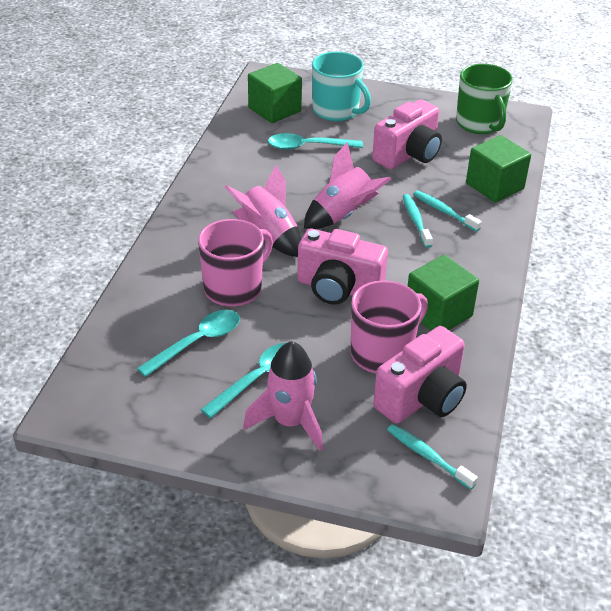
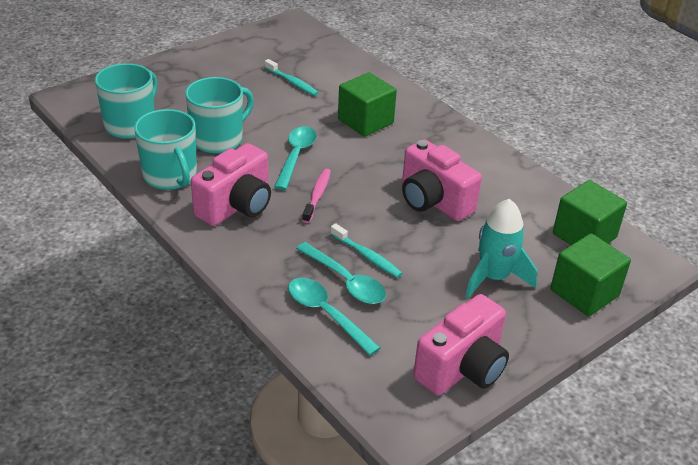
green mug: [456,64,513,134] = 1 -> none = 0
pink mug: [198,219,273,307] [351,280,428,373] = 2 -> none = 0
pink rocket: [225,165,302,257] [243,341,323,451] [304,142,391,229] = 3 -> none = 0
pink toothbrush: none = 0 -> [302,169,331,223] = 1
turquoise mug: [312,52,371,121] = 1 -> [95,63,157,139] [134,109,197,190] [185,77,254,154] = 3
turquoise rocket: none = 0 -> [465,199,537,298] = 1
turquoise toothbrush: [387,424,478,489] [403,194,433,248] [413,190,482,232] = 3 -> [264,59,319,96] [330,223,402,278] = 2

